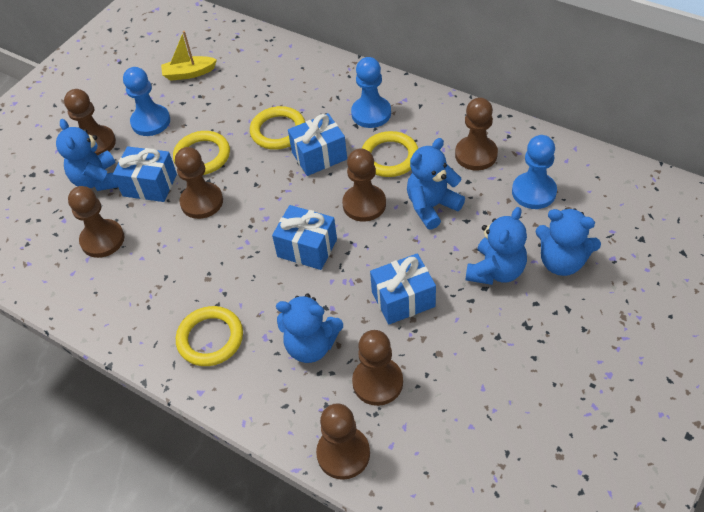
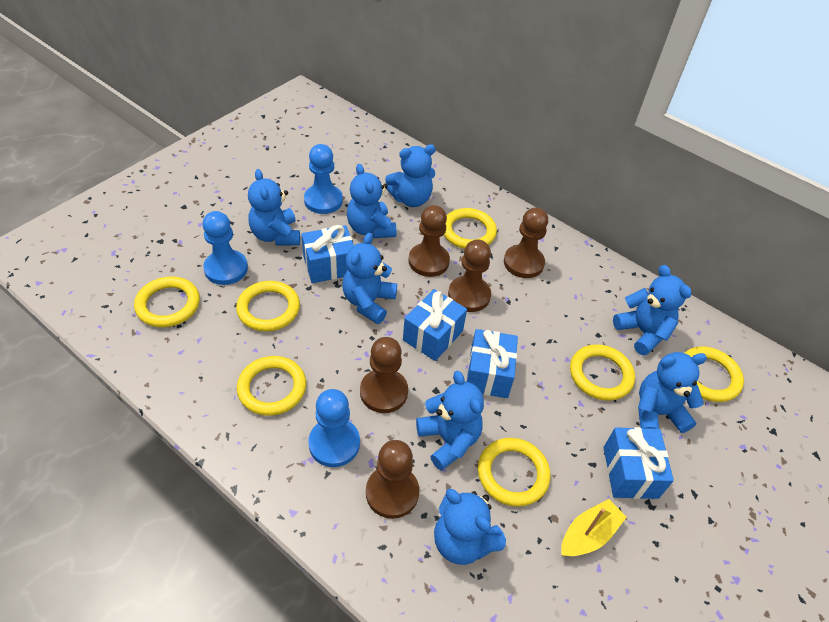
blue teddy bear: [56,119,118,191] [276,294,343,363] [407,138,465,230] [466,207,527,285] [536,208,601,276] = 5 -> [248,169,300,246] [342,233,397,324] [347,164,397,238] [385,144,436,207] [416,371,484,471] [434,489,506,565] [613,265,692,356] [638,352,707,433] = 8
brown pawn: [64,89,116,156] [68,186,125,258] [175,147,223,219] [316,403,370,480] [342,148,386,222] [352,330,403,406] [455,98,498,170] = 7 -> [360,337,408,413] [366,440,419,519] [409,205,450,277] [448,239,491,312] [504,207,548,278] = 5
yellow ring: [173,131,230,175] [176,306,243,366] [250,106,305,150] [362,131,418,177] = 4 -> [134,276,200,327] [236,281,300,331] [237,356,306,416] [444,208,497,249] [478,438,551,507] [570,344,635,401] [684,346,744,402] = 7

